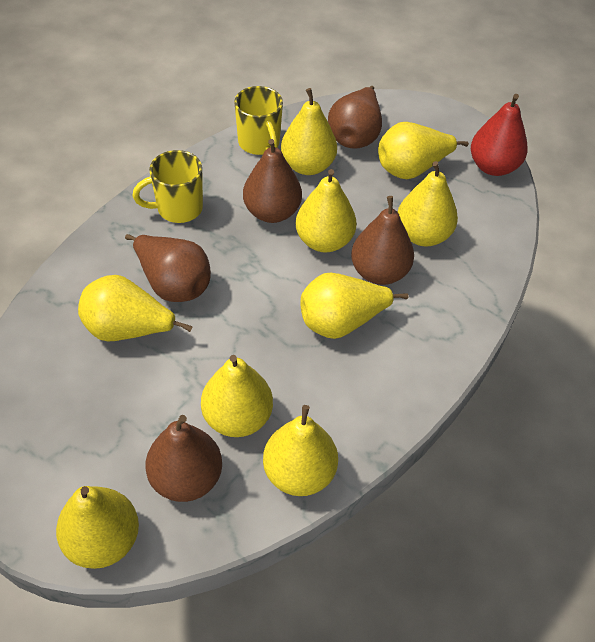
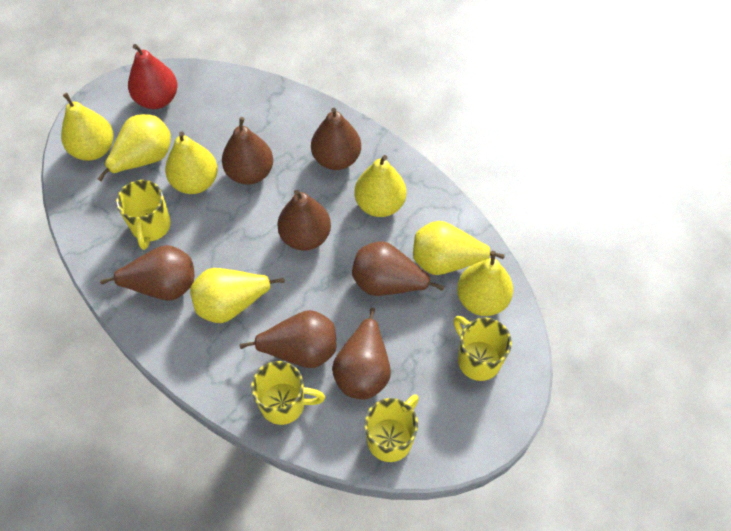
brown pear: [125,234,211,302] [146,415,222,502] [243,139,302,223] [328,86,382,149] [351,196,414,285] = 5 -> [100,245,194,301] [222,117,273,185] [240,310,336,368] [277,190,331,251] [311,108,361,170] [332,308,391,399] [352,241,444,296] = 7
yellow mug: [133,150,203,223] [234,86,283,155] = 2 -> [116,180,171,250] [251,361,325,425] [364,394,419,462] [453,316,512,381] = 4
yellow pear: [56,486,139,569] [78,275,192,342] [201,355,273,437] [263,405,338,496] [281,88,337,175] [296,169,357,253] [301,273,409,339] [378,122,469,179] [398,161,458,247] = 9 -> [61,93,114,161] [97,114,171,181] [165,131,218,194] [190,268,285,323] [354,155,406,217] [413,221,505,275] [457,251,513,316] = 7

